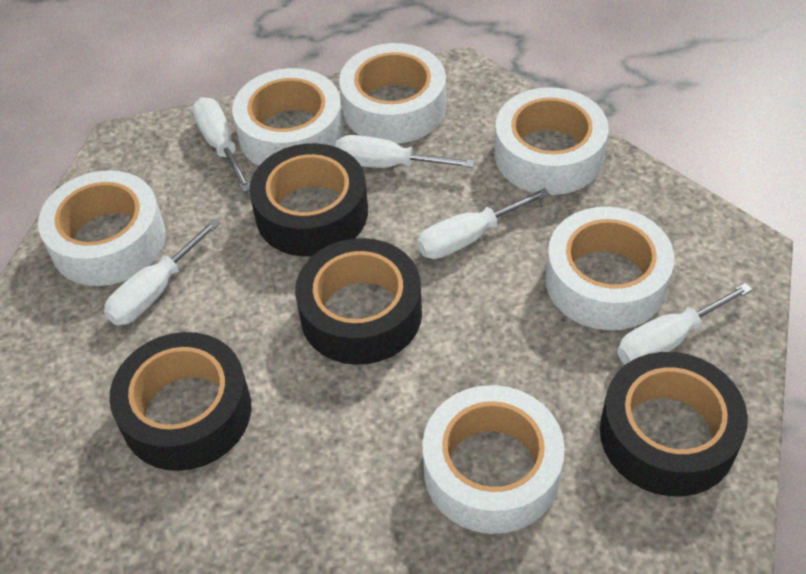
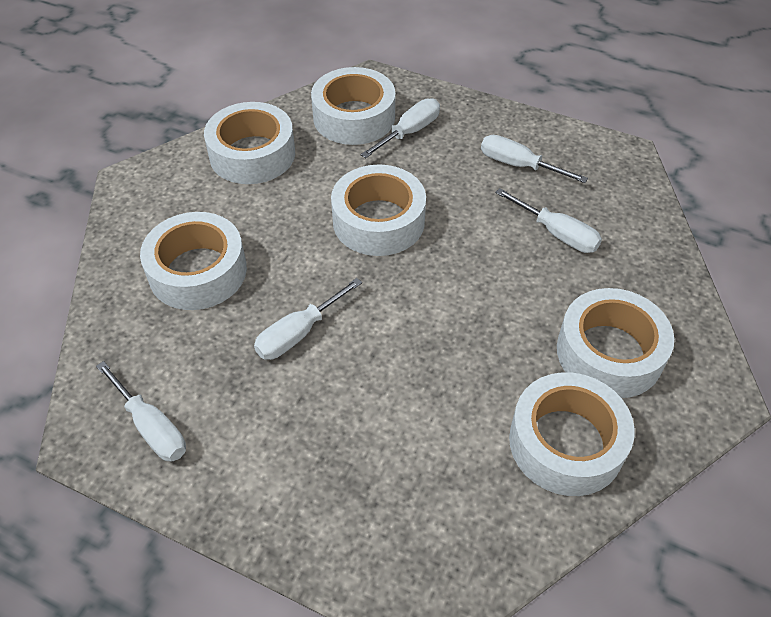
black tape: [109,332,251,471] [249,143,368,257] [295,238,422,365] [600,352,748,496] = 4 -> none = 0

